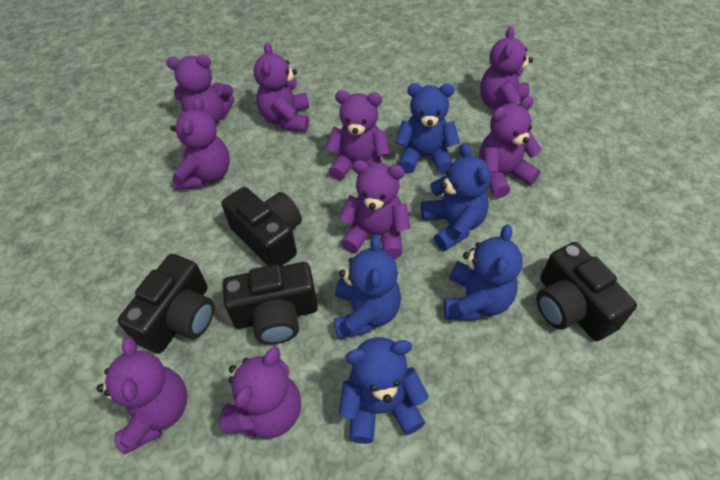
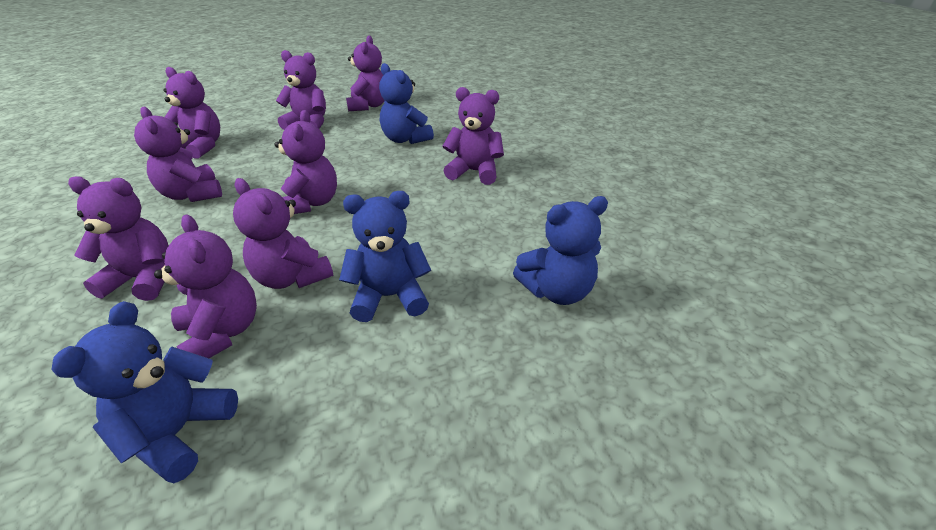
black camera: [118,254,214,354] [221,187,302,266] [222,262,318,344] [536,242,637,341] = 4 -> none = 0
blue teddy bear: [333,235,401,339] [339,337,429,444] [395,83,460,174] [421,143,491,251] [444,224,523,320] = 5 -> [51,301,238,483] [339,191,431,322] [379,63,434,144] [513,196,608,305] = 4

